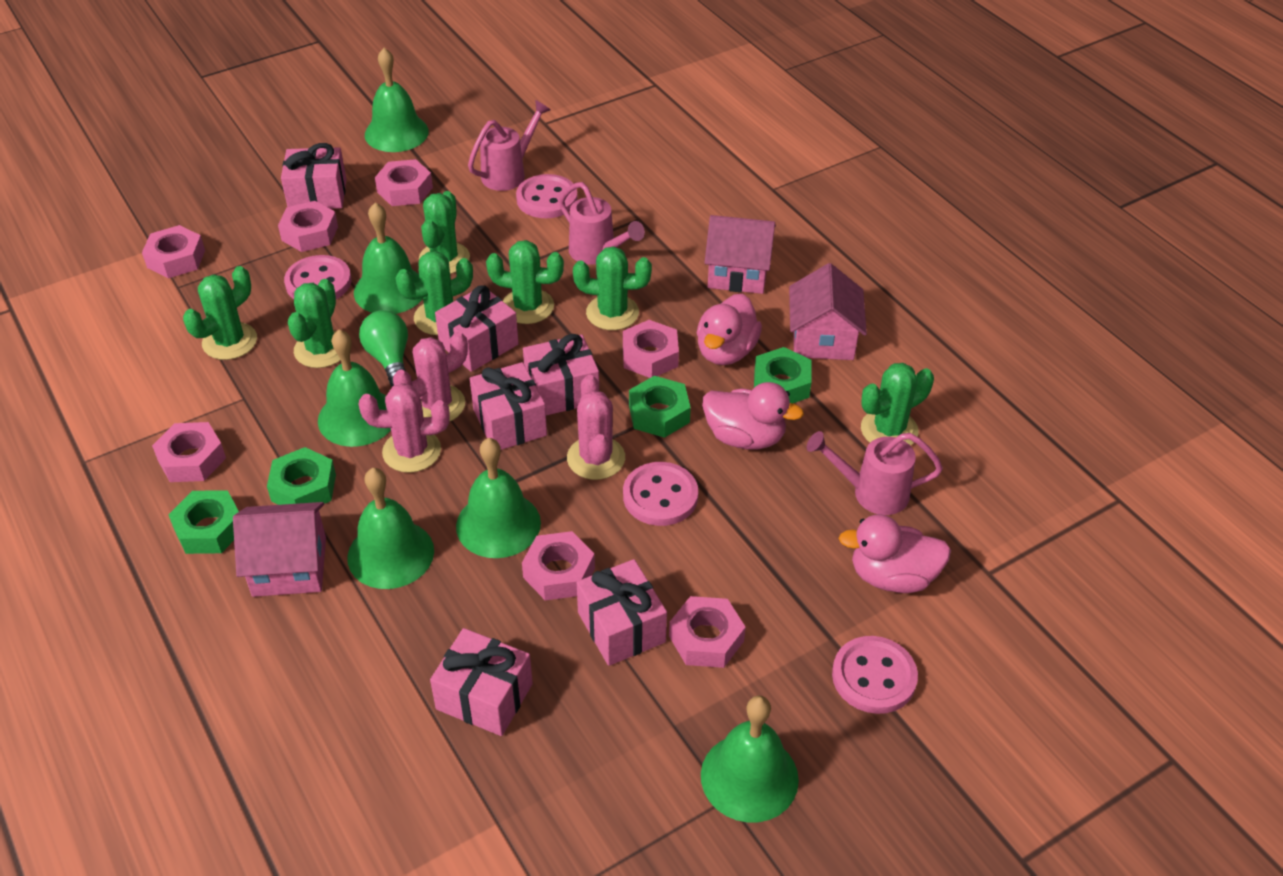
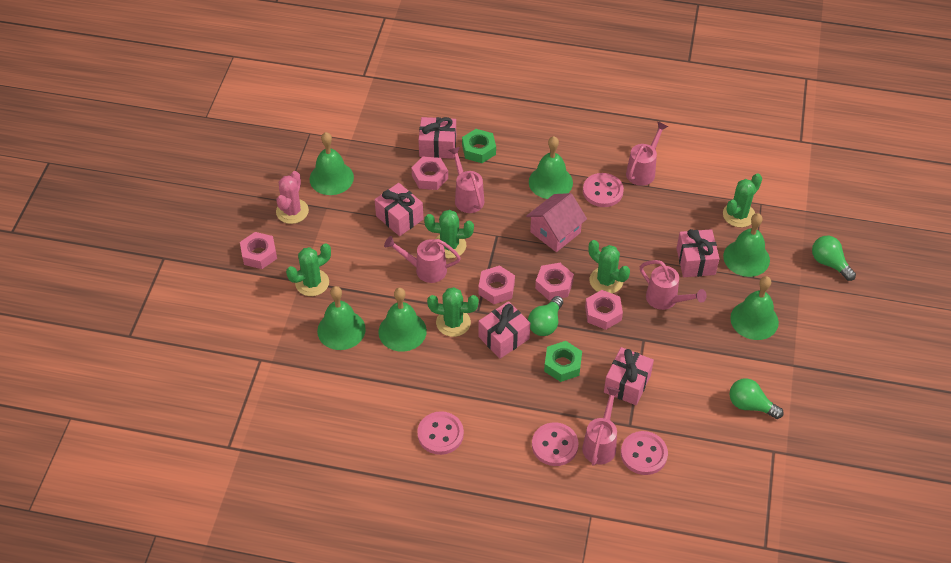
green cactus: [183,266,257,360] [288,279,341,368] [396,251,473,335] [419,191,470,274] [486,240,564,324] [573,246,652,330] [861,363,934,446] = 7 -> [286,243,331,296] [424,210,474,259] [427,287,479,337] [588,240,630,294] [723,173,762,228] = 5
green light bulb: [359,310,408,387] = 1 -> [528,296,563,336] [730,378,784,419] [812,236,856,281] = 3
green nut: [168,490,239,554] [267,447,336,505] [629,376,691,438] [754,347,812,403] = 4 -> [462,129,496,163] [544,341,582,382] = 2
pink cactus: [359,383,450,473] [393,332,468,422] [567,375,625,480] = 3 -> [276,171,309,224] = 1
pink duck: [697,294,762,365] [702,382,804,450] [838,514,951,593] = 3 -> none = 0
pink gift: [281,143,346,209] [430,628,533,736] [435,285,519,372] [470,362,547,450] [523,334,599,415] [577,559,667,666] = 6 -> [375,183,424,236] [418,117,456,159] [478,301,530,359] [604,347,654,405] [676,229,720,277] = 5
pink house: [233,502,326,597] [704,215,776,294] [789,263,867,360] = 3 -> [526,193,587,252] = 1
pink nut: [142,225,205,278] [152,422,226,482] [278,201,338,252] [375,159,433,206] [522,531,595,600] [623,320,679,378] [669,596,746,668] = 7 -> [240,232,277,269] [411,157,448,190] [478,265,515,304] [535,263,574,300] [585,290,623,330] = 5
pink watering can: [468,100,551,191] [559,182,645,264] [807,431,943,515] = 3 -> [384,236,461,283] [449,147,484,213] [582,387,620,466] [626,122,668,186] [640,260,707,310] = 5

